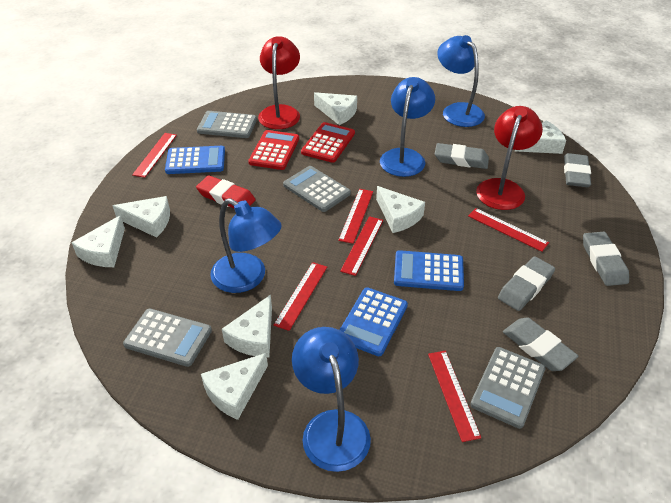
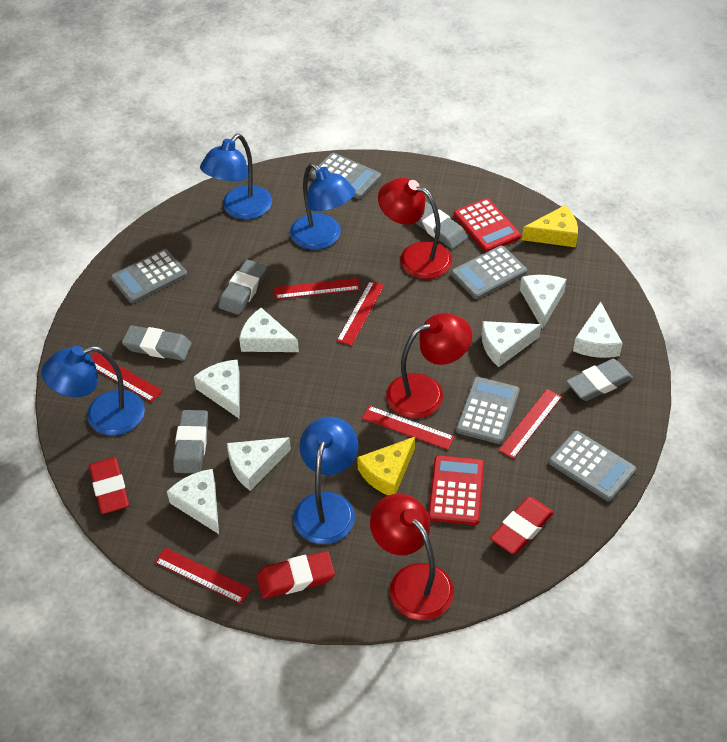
blue calculator: [165,146,225,174] [340,287,408,356] [394,250,464,291] = 3 -> none = 0
grey calculator: [123,308,212,367] [197,111,257,138] [283,166,351,212] [470,347,545,429] = 4 -> [111,249,187,303] [311,153,381,199] [451,246,527,299] [456,377,520,444] [549,431,637,502] = 5
red eraser: [196,175,255,208] = 1 -> [89,457,129,514] [257,551,335,599] [490,497,554,554] = 3
red lamp: [258,36,300,129] [476,106,543,210] = 2 -> [370,494,454,620] [378,178,452,279] [386,313,472,418] = 3
yellow cheese: none = 0 -> [357,437,415,495] [522,205,578,247] = 2

